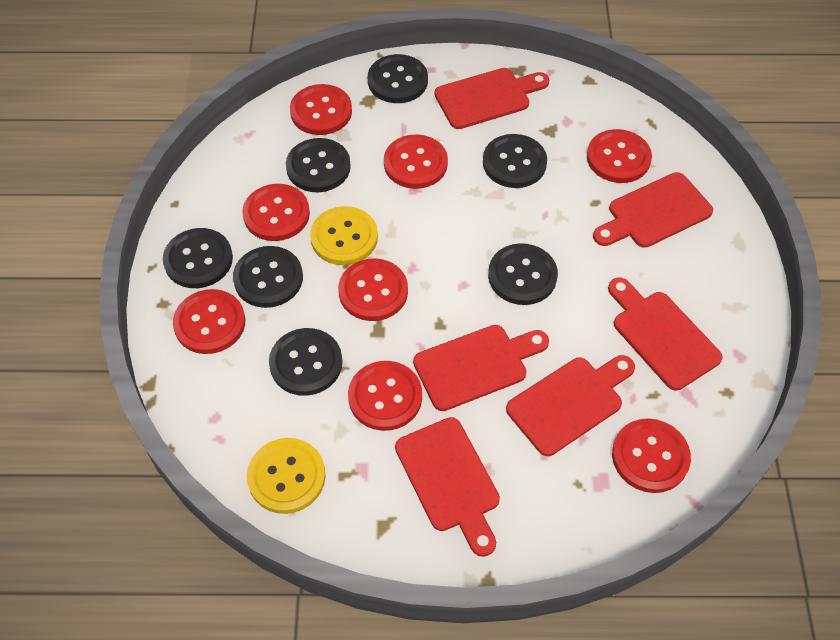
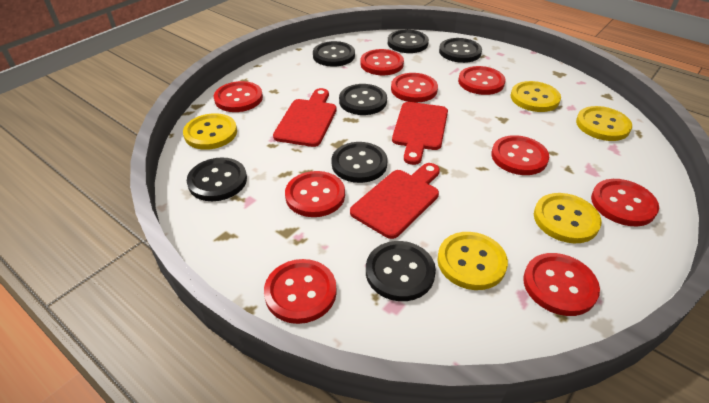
red button: [173,289,245,354] [242,184,310,241] [290,84,352,135] [338,258,408,321] [348,361,422,431] [384,135,448,189] [587,129,652,183] [612,418,691,493] = 8 -> [214,81,263,112] [264,259,337,324] [285,171,345,217] [360,49,404,75] [391,73,438,103] [458,66,506,95] [491,135,549,175] [523,253,600,316] [591,179,659,226] = 9
red cutting board: [395,417,500,557] [413,325,549,411] [435,68,549,129] [506,355,635,456] [593,172,713,248] [608,278,723,390] = 6 -> [273,88,337,147] [350,163,440,239] [392,102,448,165] = 3
yellow button: [247,438,326,514] [310,206,378,265] = 2 -> [183,113,237,150] [437,232,508,290] [511,81,561,112] [534,193,602,243] [576,106,632,141] = 5

